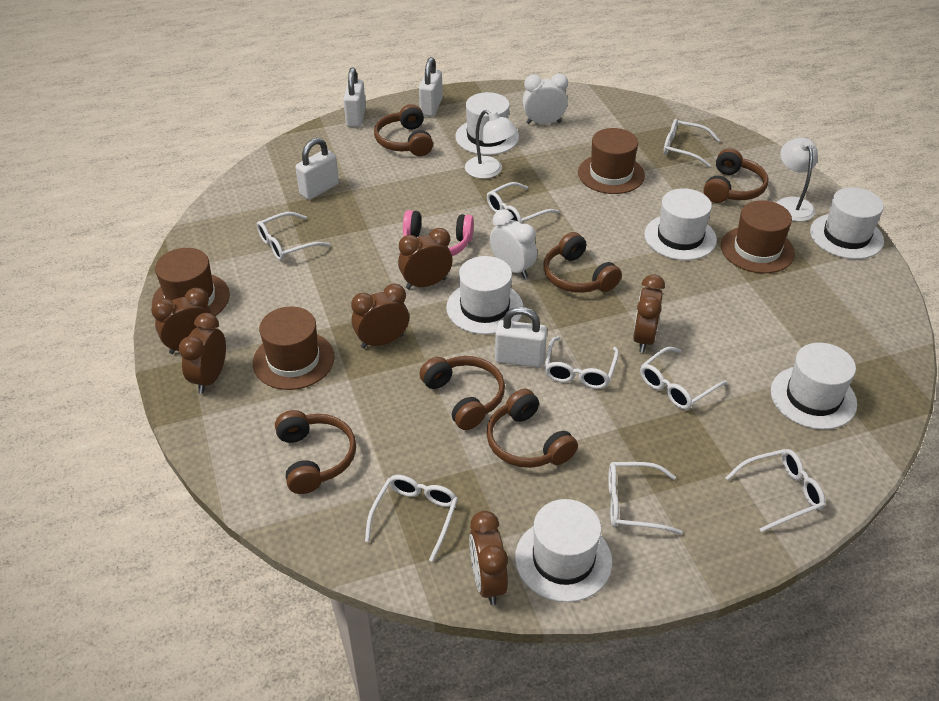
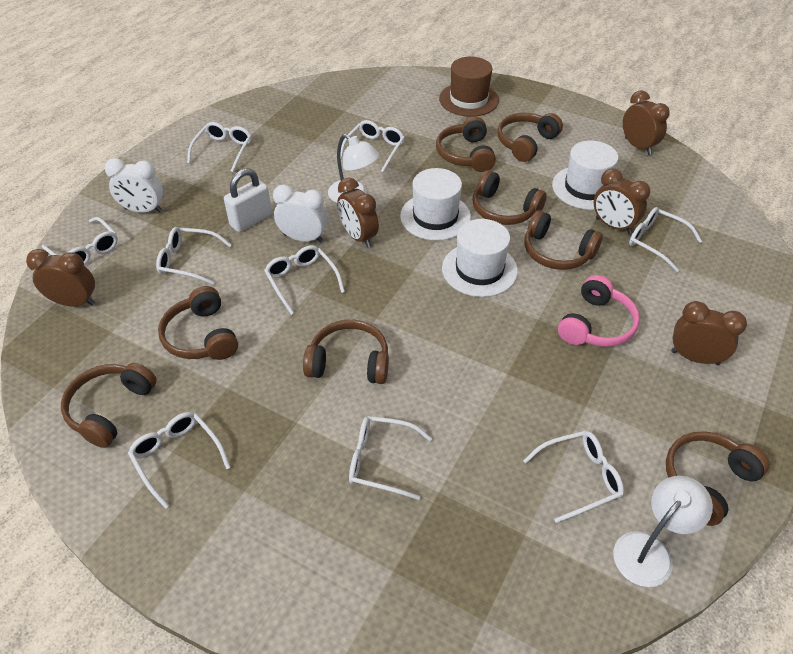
brown clock: [151,288,213,354] [179,313,226,394] [351,284,409,348] [398,228,452,289] [469,511,508,605] [633,274,665,353] = 6 -> [26,249,96,307] [337,178,379,248] [594,168,650,234] [623,90,670,155] [671,301,747,365] = 5
brown hat: [152,248,230,316] [253,307,334,390] [578,128,645,194] [721,200,795,273] = 4 -> [439,57,499,117] = 1
brown headphones: [275,410,356,494] [374,104,433,156] [419,356,505,430] [486,388,578,468] [543,232,622,293] [703,148,769,203] = 6 -> [61,363,157,448] [158,286,238,360] [303,320,389,384] [436,117,496,172] [472,170,547,225] [497,113,563,162] [524,210,603,270] [666,431,769,526] = 8
white glasses: [257,212,330,261] [365,475,458,562] [487,182,559,224] [544,336,619,389] [608,462,683,535] [640,347,727,410] [663,119,720,167] [726,449,825,532] = 8 -> [42,217,118,265] [128,412,231,509] [156,227,232,285] [187,122,252,172] [264,245,345,315] [340,120,405,173] [349,416,432,500] [523,431,624,523] [629,207,702,272] = 9
white hat: [446,256,524,335] [455,92,519,155] [515,499,612,602] [644,188,717,260] [771,343,857,430] [810,187,884,259] = 6 -> [400,168,471,241] [442,219,518,297] [552,141,619,210] = 3
white padlock: [295,138,339,200] [343,68,366,127] [419,57,443,117] [495,307,547,368] = 4 -> [224,168,272,232] = 1

